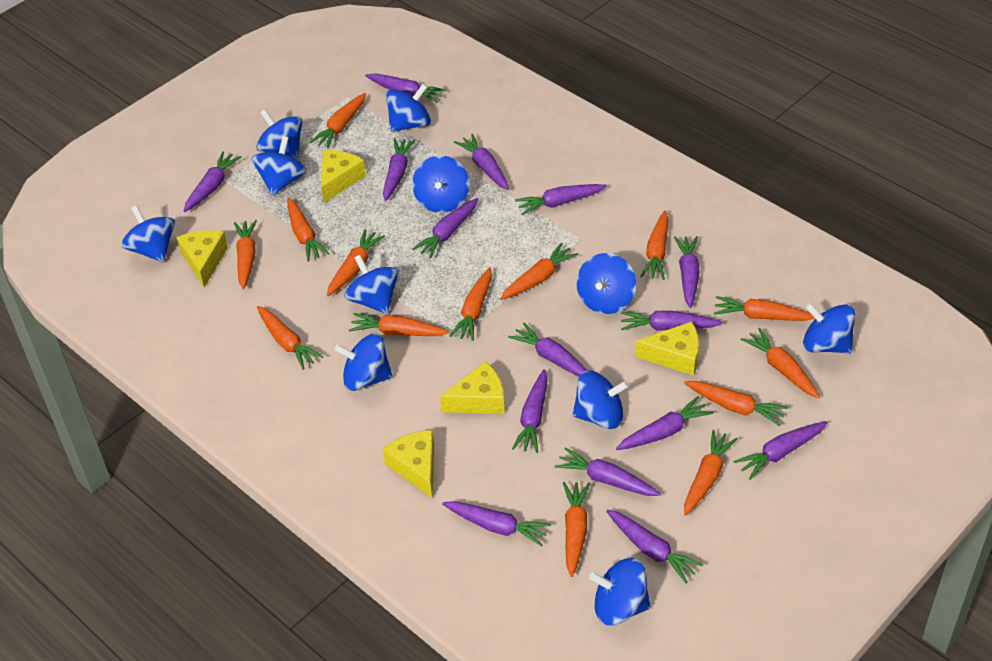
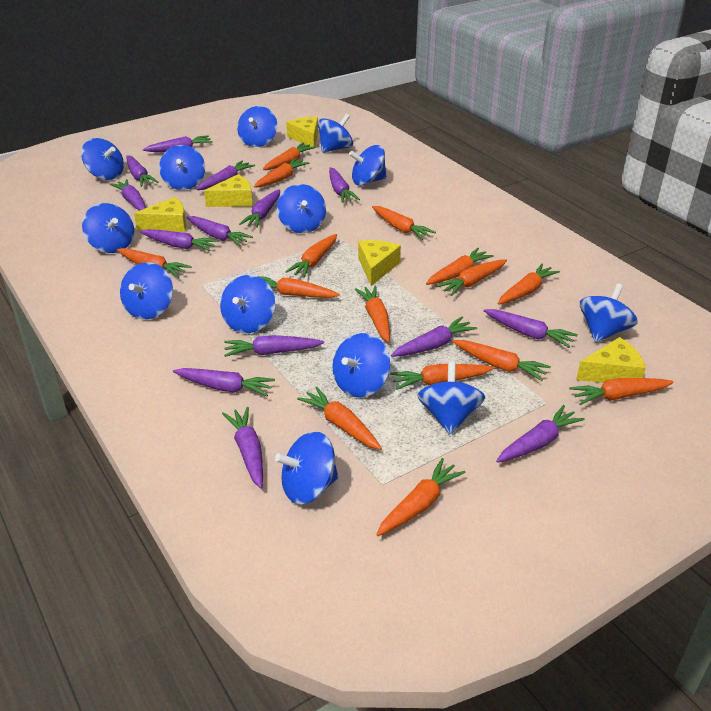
blue spinning top: [121,205,175,262] [251,136,307,196] [256,109,303,159] [334,334,393,391] [345,255,399,314] [386,84,431,132] [412,155,469,213] [572,371,629,429] [576,253,636,314] [589,558,651,625] [803,303,856,353] = 11 -> [81,138,124,180] [82,203,134,253] [120,262,173,320] [159,145,205,190] [220,275,275,333] [237,106,277,147] [275,432,338,504] [277,184,326,233] [318,114,353,153] [332,333,390,397] [349,145,387,186] [417,362,485,434] [580,283,638,343] = 13
orange carrot: [234,220,257,289] [257,306,323,370] [287,198,330,262] [310,93,366,149] [327,229,385,297] [349,313,449,336] [450,267,492,341] [500,243,578,300] [563,482,590,577] [640,210,668,280] [684,381,788,426] [684,430,738,516] [714,296,815,321] [741,328,820,399] = 14 -> [117,248,191,278] [254,158,309,188] [258,276,340,298] [263,143,316,170] [286,234,337,278] [297,387,382,450] [355,286,390,342] [372,206,436,240] [376,458,466,536] [390,364,494,390] [426,248,494,285] [436,259,507,296] [452,340,551,381] [498,263,560,305] [570,378,674,405] = 15
purple carrot: [183,151,241,212] [365,73,446,103] [383,138,415,201] [412,198,478,258] [442,501,551,546] [454,134,509,190] [508,323,588,377] [512,369,548,453] [515,184,607,215] [554,447,661,496] [606,509,703,583] [616,396,713,450] [621,311,723,331] [674,236,700,308] [733,421,828,480] = 15 -> [110,179,146,211] [127,155,158,187] [140,229,219,251] [143,135,213,152] [173,368,275,396] [186,216,253,246] [196,160,255,190] [222,407,263,489] [224,335,324,357] [239,189,280,228] [329,167,360,203] [391,317,477,357] [484,309,578,348] [496,405,585,463] = 14

